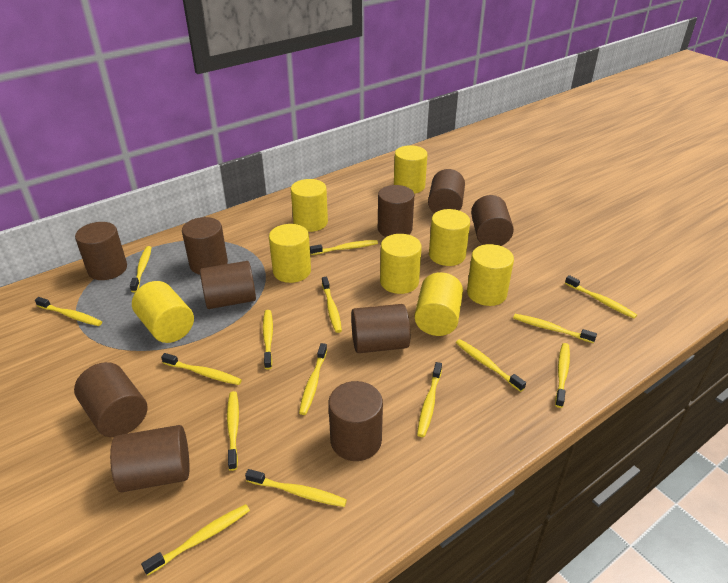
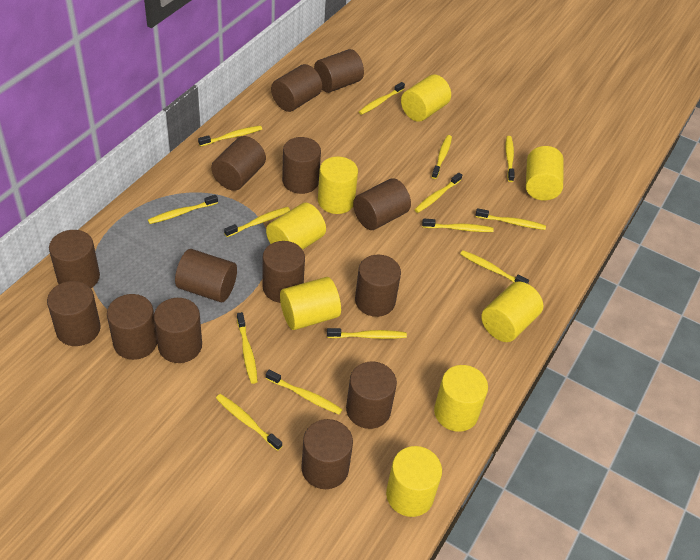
brown cylinder: [74,362,147,437] [75,222,127,280] [110,425,189,492] [182,217,228,275] [200,261,256,309] [328,381,383,461] [351,304,410,353] [378,185,414,237] [428,169,465,213] [471,195,514,246] = 10 -> [47,281,101,346] [49,230,100,288] [107,294,157,360] [154,298,202,363] [175,249,237,302] [211,136,266,191] [262,241,305,303] [271,64,322,112] [282,137,321,194] [301,419,353,489] [314,49,364,93] [346,362,397,429] [353,178,411,230] [355,255,401,317] = 14
yellow toothbrush: [35,297,102,326] [130,246,152,293] [141,504,250,576] [161,353,242,385] [227,391,239,471] [245,469,347,507] [263,310,273,370] [299,343,327,415] [310,240,378,255] [322,277,342,333] [417,362,442,437] [456,339,526,392] [513,314,597,343] [555,343,570,408] [565,275,637,319] = 15 -> [148,195,218,224] [198,125,262,147] [216,394,282,451] [224,207,290,237] [237,312,258,384] [266,370,343,415] [327,328,407,339] [359,82,405,115] [414,173,462,213] [422,219,494,232] [432,135,452,179] [460,250,529,284] [476,208,546,230] [506,136,515,182] = 14

